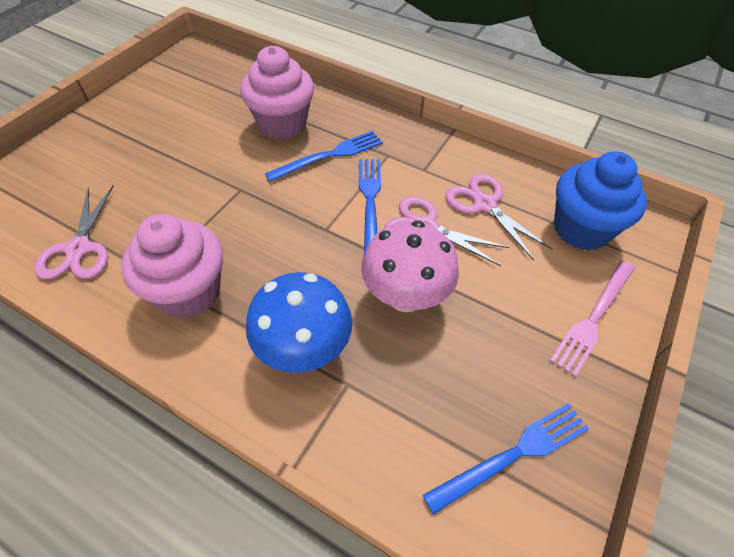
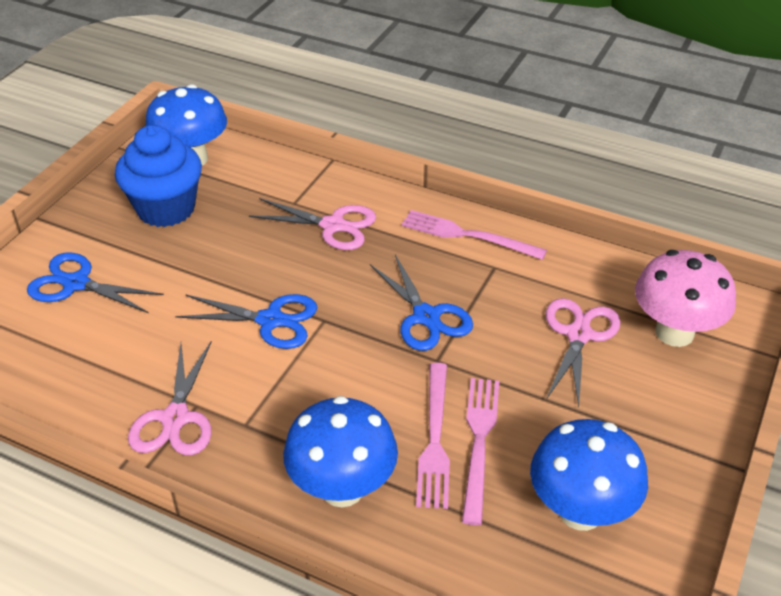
blue fork: [265,131,383,182] [359,159,381,254] [423,403,589,515] = 3 -> none = 0
blue mushroom: [246,272,353,373] = 1 -> [145,84,227,166] [283,396,398,507] [530,419,648,531] = 3
blue scissors: none = 0 -> [27,253,164,313] [175,294,318,349] [370,255,473,351] = 3
pink cupcake: [121,214,223,318] [240,46,314,140] = 2 -> none = 0
pink fork: [550,260,635,377] = 1 -> [402,210,547,260] [416,363,450,509] [462,378,499,525] = 3

